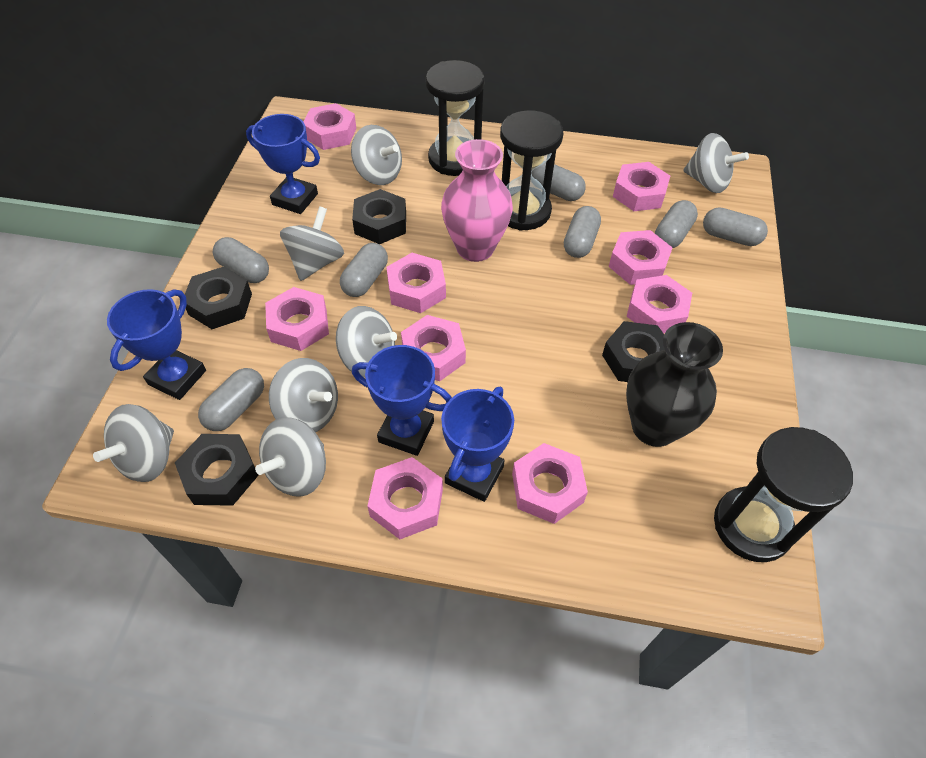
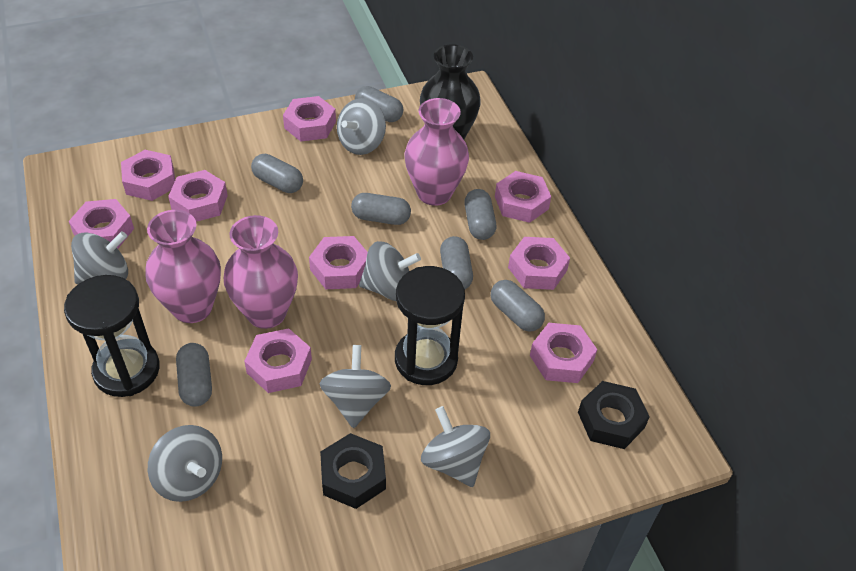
black hourglass: [426,60,485,176] [500,110,563,231] [714,427,853,562] = 3 -> [64,275,160,397] [395,266,465,385] = 2
black nut: [175,434,259,506] [185,267,252,329] [352,189,406,244] [602,321,665,382] = 4 -> [320,433,386,509] [578,381,650,449] = 2
blue trophy: [107,289,206,400] [246,114,320,214] [352,345,452,456] [441,387,514,502] = 4 -> none = 0
grey spinning top: [93,404,174,482] [255,417,326,497] [269,358,338,432] [280,206,344,281] [336,306,397,378] [351,125,402,185] [683,133,749,193] = 7 -> [71,231,128,284] [148,425,222,502] [319,345,391,428] [337,98,386,155] [359,241,421,301] [421,406,490,487] = 6
pink vase: [441,139,513,262] = 1 -> [145,210,221,323] [224,215,298,329] [405,98,469,206] = 3

